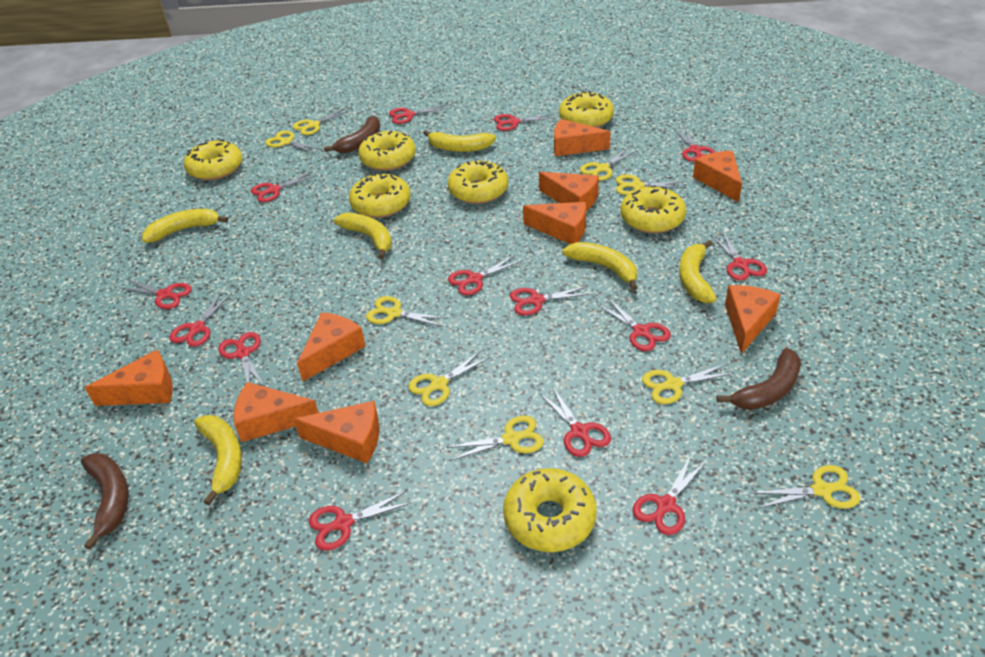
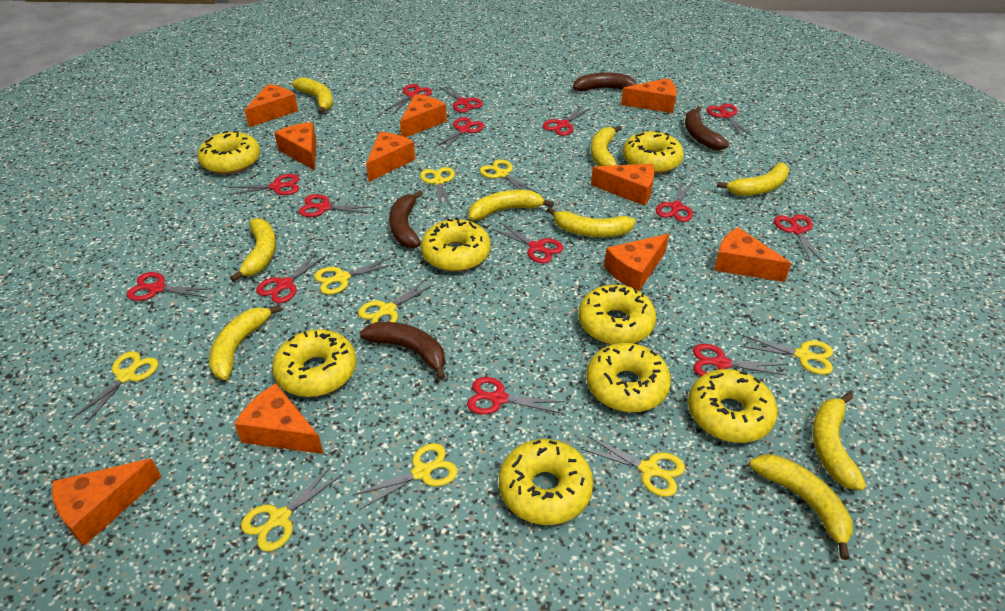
brown banana: [81,453,129,550] [324,115,380,153] [716,348,801,410] = 3 -> [360,322,445,380] [389,190,423,248] [573,73,637,91] [685,106,729,150] = 4
orange cheese: [85,350,173,406] [234,382,319,442] [293,401,379,463] [297,312,366,381] [523,202,586,244] [539,172,599,211] [554,119,611,156] [693,151,742,202] [725,285,781,354] = 9 -> [52,458,161,546] [234,384,324,454] [244,84,298,127] [274,122,316,170] [366,132,415,182] [400,94,447,137] [591,164,654,206] [604,234,669,291] [621,78,677,113] [714,227,791,282] = 10
yellow banana: [142,209,228,243] [194,415,242,506] [334,212,392,259] [423,130,496,152] [562,242,638,290] [679,240,716,303] = 6 -> [209,305,282,380] [230,218,276,282] [292,77,333,115] [469,190,554,220] [547,207,636,237] [591,125,622,166] [717,163,789,196] [749,454,853,560] [812,393,866,491] = 9
yellow donut: [184,140,242,180] [349,172,411,218] [358,131,416,171] [447,161,508,204] [503,468,597,552] [559,91,614,128] [620,185,686,233] = 7 -> [198,131,260,174] [272,330,356,397] [421,217,490,272] [499,439,593,525] [579,285,656,345] [586,343,671,412] [623,131,684,174] [688,369,778,443] = 8

